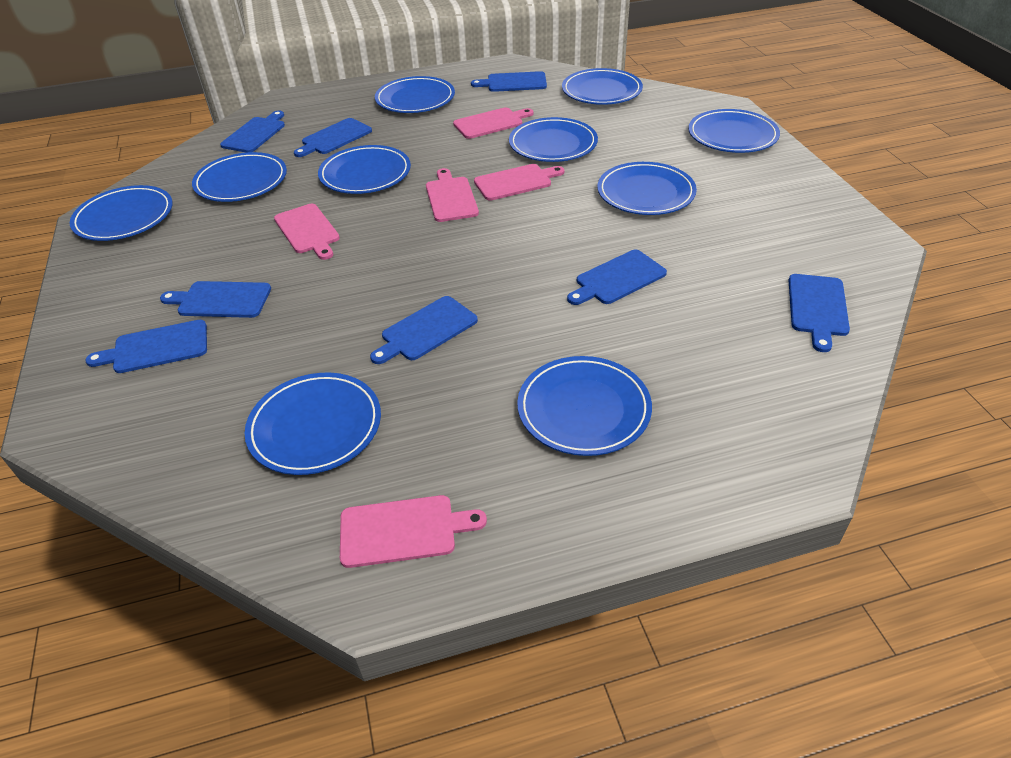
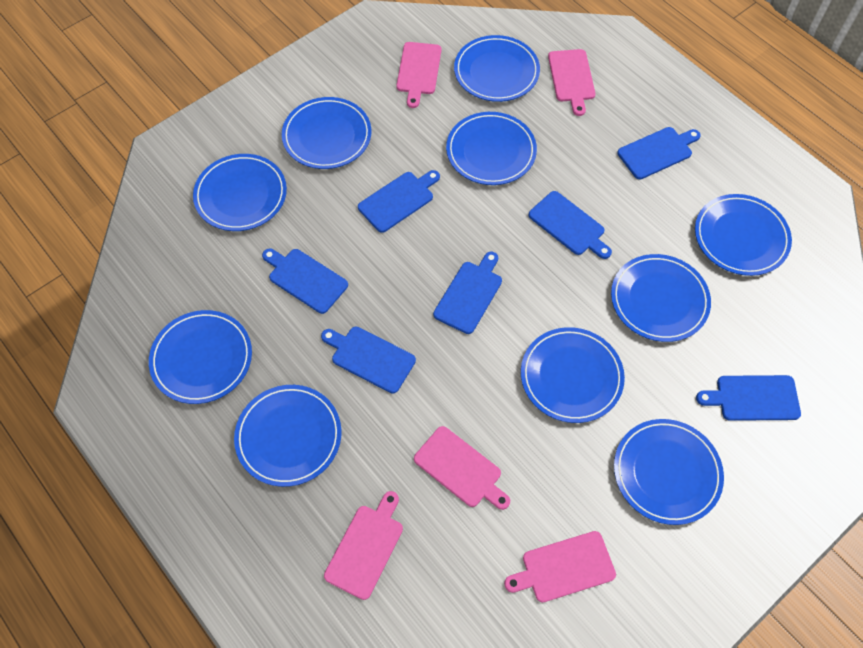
blue cutting board: [85,320,207,373] [160,281,271,318] [220,110,285,153] [294,118,372,157] [370,296,478,364] [471,71,547,92] [567,250,667,305] [788,274,850,352] = 8 -> [262,249,348,314] [321,327,416,393] [358,170,440,233] [433,252,502,334] [528,191,612,259] [617,127,701,179] [696,375,801,421] = 7

